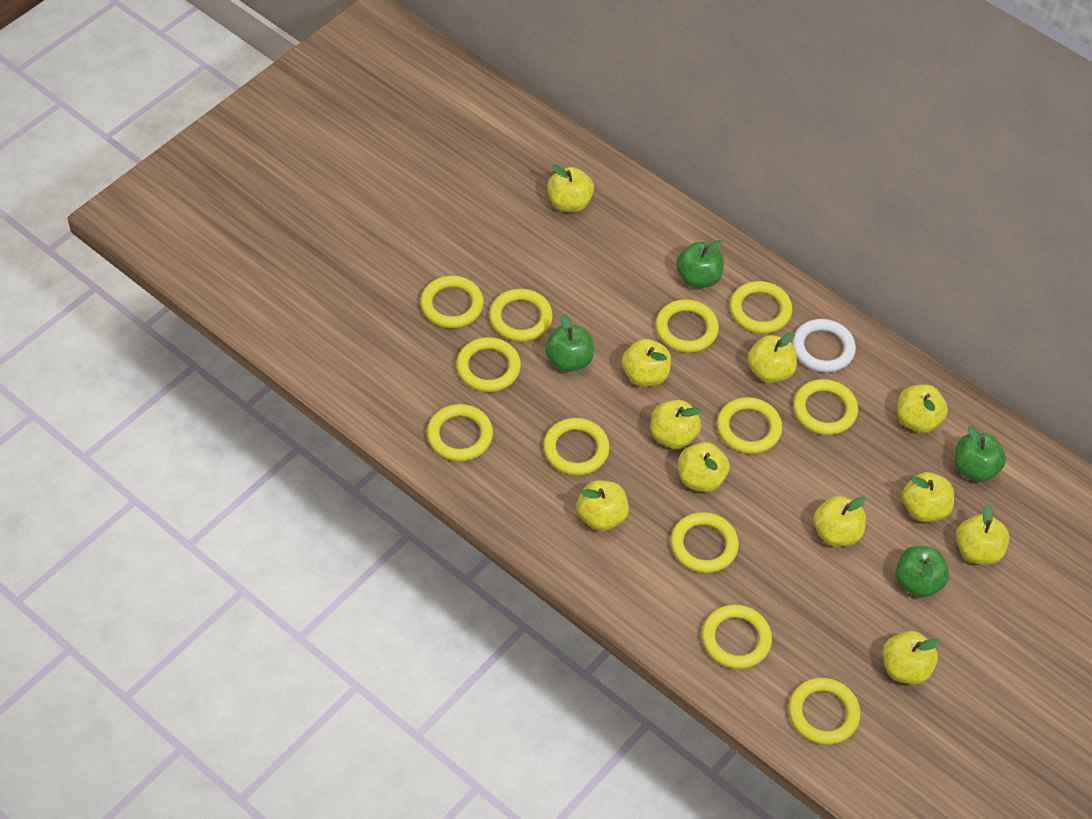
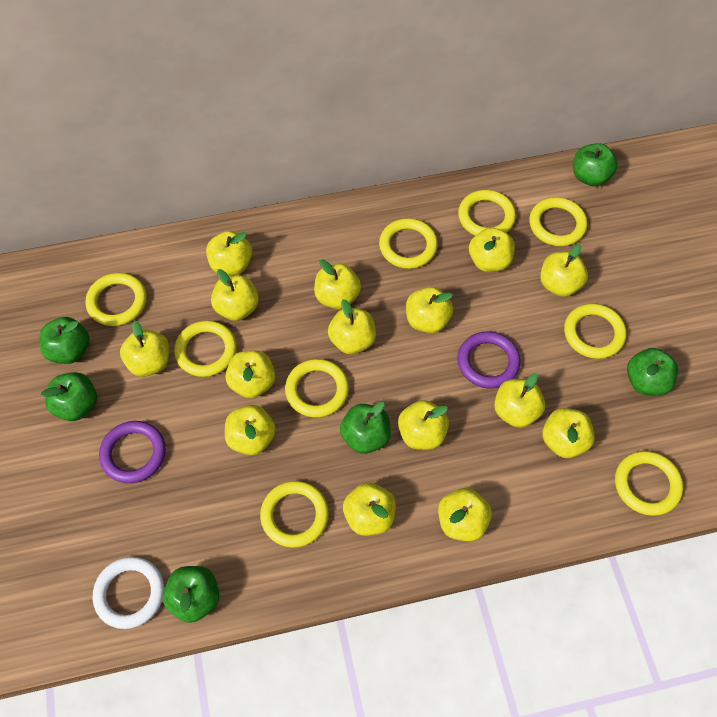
green apple: [545,314,594,372] [676,240,724,288] [895,546,949,598] [954,425,1006,482] = 4 -> [39,317,90,364] [40,372,97,421] [163,566,219,623] [340,402,391,454] [573,143,618,186] [627,348,678,396] = 6
purple ring: none = 0 -> [99,421,166,483] [458,331,520,389] = 2
yellow apple: [547,165,594,212] [577,480,629,531] [622,339,671,387] [651,400,701,449] [678,442,730,492] [748,332,797,383] [813,496,866,547] [883,631,941,685] [897,385,948,433] [902,472,954,522] [956,504,1010,565] = 11 -> [120,321,170,377] [206,231,252,275] [211,269,259,321] [225,405,276,455] [226,350,275,398] [314,259,361,309] [328,299,376,354] [343,483,396,536] [398,400,449,450] [406,287,453,333] [438,488,492,541] [469,227,515,272] [494,373,545,428] [540,244,588,297] [542,408,595,458] = 15
yellow ring: [420,276,484,328] [427,404,493,461] [456,337,521,392] [489,289,553,342] [543,418,610,475] [655,299,719,353] [670,512,739,573] [702,605,772,669] [717,397,782,454] [730,281,792,334] [788,678,861,745] [793,379,858,435] = 12 -> [85,273,147,326] [174,321,237,377] [260,481,329,547] [285,359,349,418] [379,218,438,269] [458,190,516,236] [529,197,587,246] [564,303,626,359] [615,451,683,516] = 9

